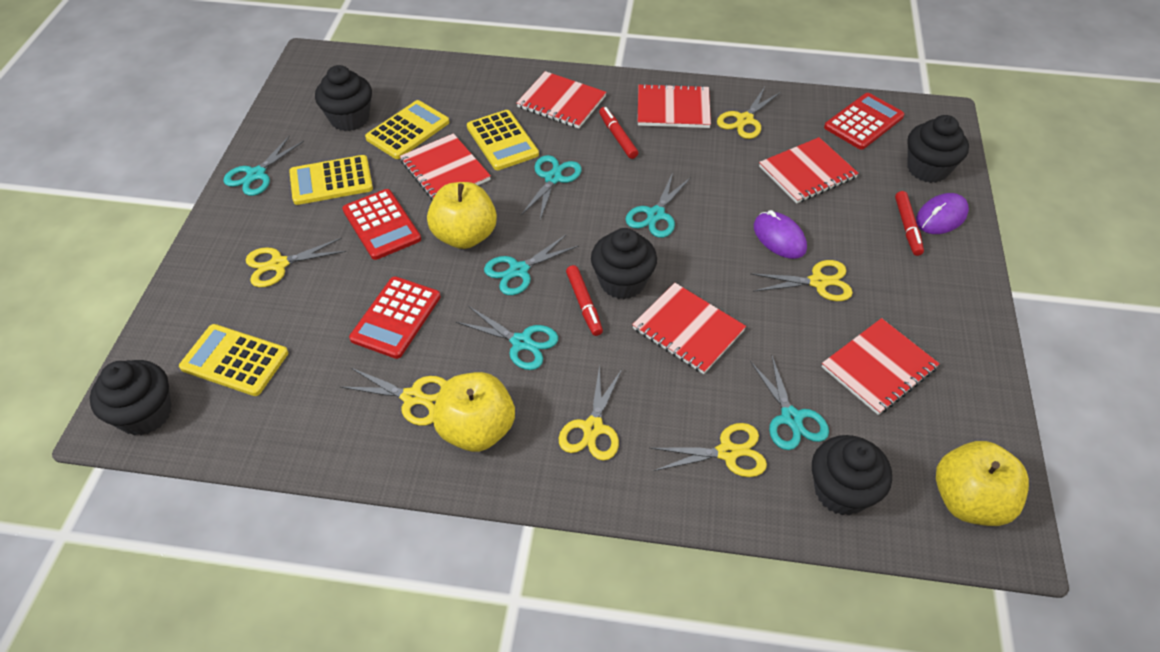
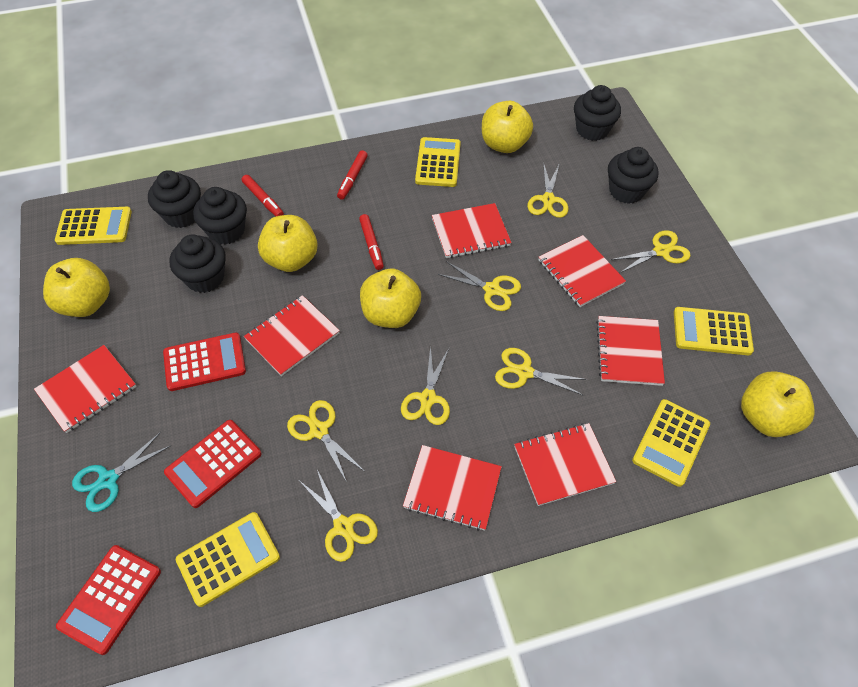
purple mouse: [754,210,807,259] [916,193,969,234] = 2 -> none = 0
red notebook: [400,133,491,200] [516,71,606,129] [632,283,746,374] [638,83,711,128] [759,137,859,203] [822,318,940,415] = 6 -> [34,345,137,433] [244,295,340,376] [403,445,502,531] [432,203,512,258] [514,423,616,506] [539,235,626,307] [596,316,665,386] = 7
turquoise scissors: [223,135,304,196] [456,306,558,370] [484,234,579,295] [521,155,582,220] [625,173,691,238] [750,356,829,450] = 6 -> [72,432,170,512] = 1
yellow apple: [427,182,497,249] [433,372,515,452] [936,441,1029,526] = 3 -> [43,258,110,317] [258,215,318,272] [360,269,421,328] [482,101,533,153] [741,371,815,437] = 5
yellow calculator: [179,324,288,396] [289,155,373,205] [365,100,449,159] [467,110,539,170] = 4 -> [55,207,132,245] [176,512,280,607] [415,137,461,187] [632,399,710,487] [674,307,754,355] = 5
yellow scissors: [246,238,346,287] [340,367,446,426] [559,365,622,461] [649,423,767,477] [717,87,781,139] [750,260,853,301] = 6 -> [287,400,364,481] [300,470,378,562] [401,345,450,425] [438,261,521,311] [495,348,587,395] [527,162,569,218] [610,230,691,273] = 7

